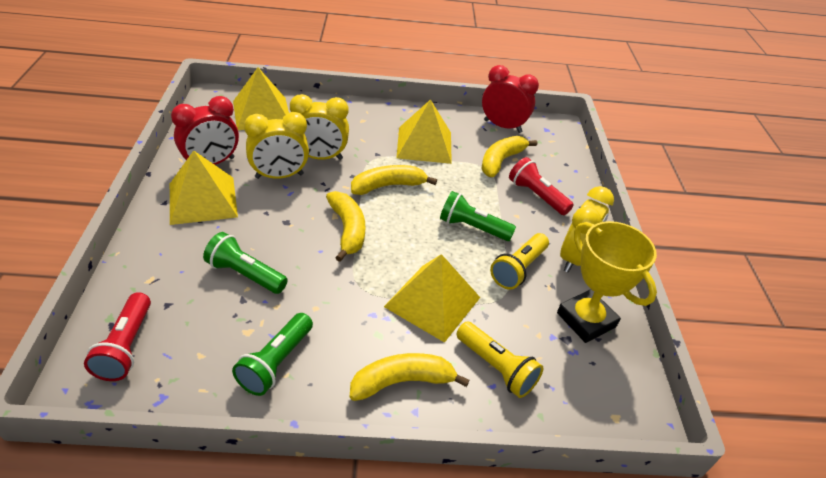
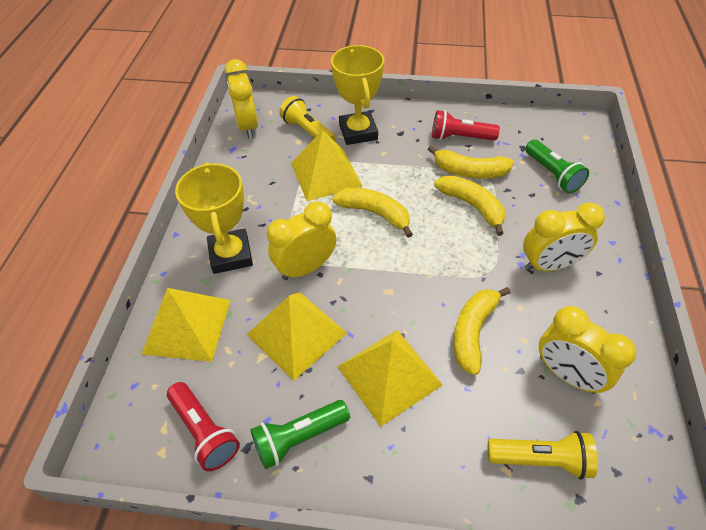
green flashlight: [203,232,288,294] [232,313,313,396] [440,191,516,241] = 3 -> [251,400,350,469] [525,139,589,193] = 2
red clock: [171,96,239,165] [482,65,539,133] = 2 -> none = 0
yellow clock: [244,112,309,179] [290,94,349,160] [560,186,614,273] = 3 -> [225,59,258,139] [267,202,337,280] [523,202,605,271] [539,306,636,394] = 4
yellow trophy: [557,221,657,343] = 1 -> [175,162,253,274] [331,45,384,145] = 2

